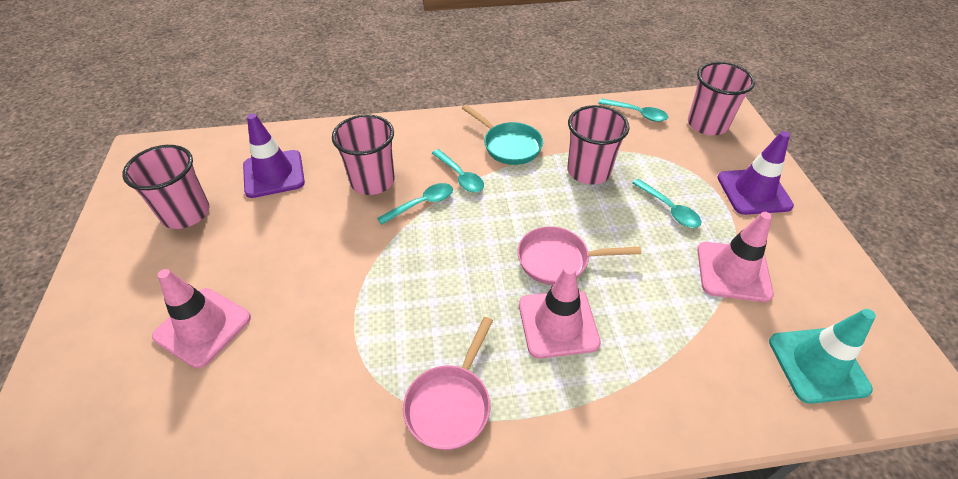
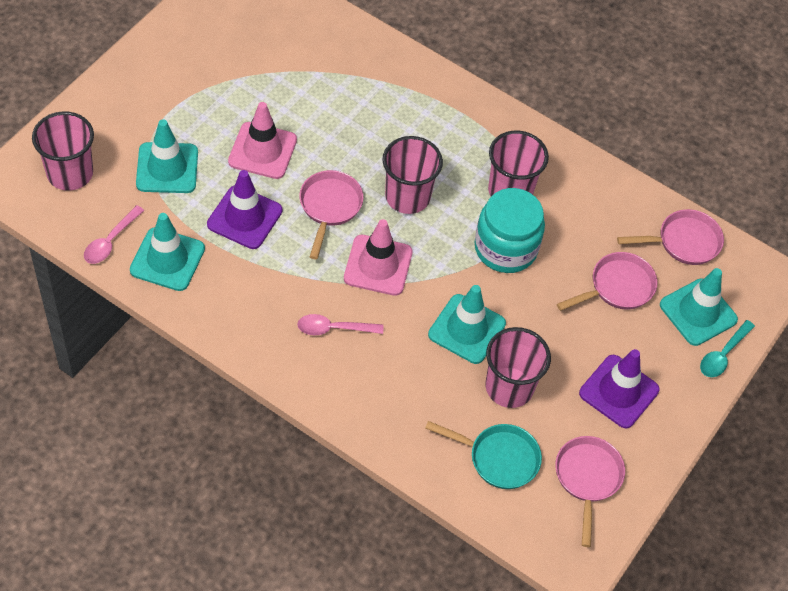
pink pan: [403,317,493,450] [517,226,642,285] = 2 -> [299,170,364,259] [555,436,625,547] [557,252,657,311] [617,209,724,265] = 4
pink spoon: none = 0 -> [84,205,145,264] [297,314,383,335] = 2
pink traffic cone: [152,269,251,368] [519,265,601,359] [697,212,774,302] = 3 -> [228,102,297,179] [344,219,413,296] = 2
turquoise jar: none = 0 -> [474,188,545,273] = 1
turquoise spoon: [377,183,453,225] [432,149,484,192] [599,98,668,122] [632,179,701,228] = 4 -> [700,320,755,377] = 1
turquoise traffic cone: [769,309,876,404] = 1 -> [130,213,205,291] [136,119,198,193] [428,285,506,364] [660,268,738,346] = 4

